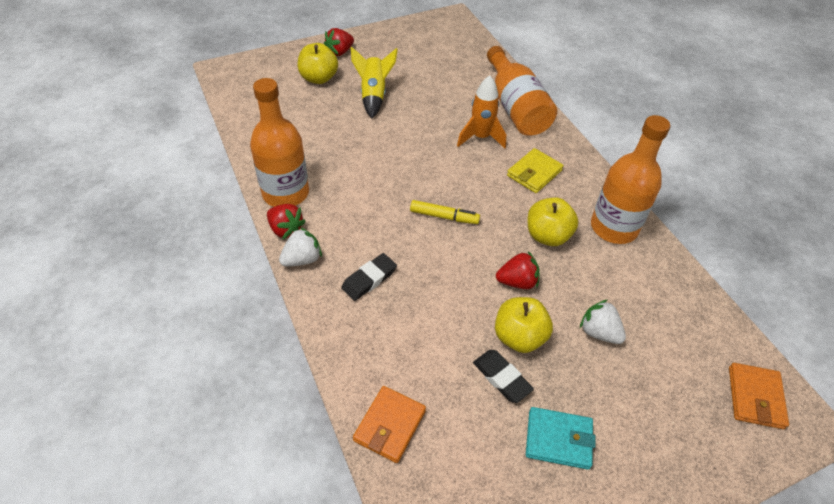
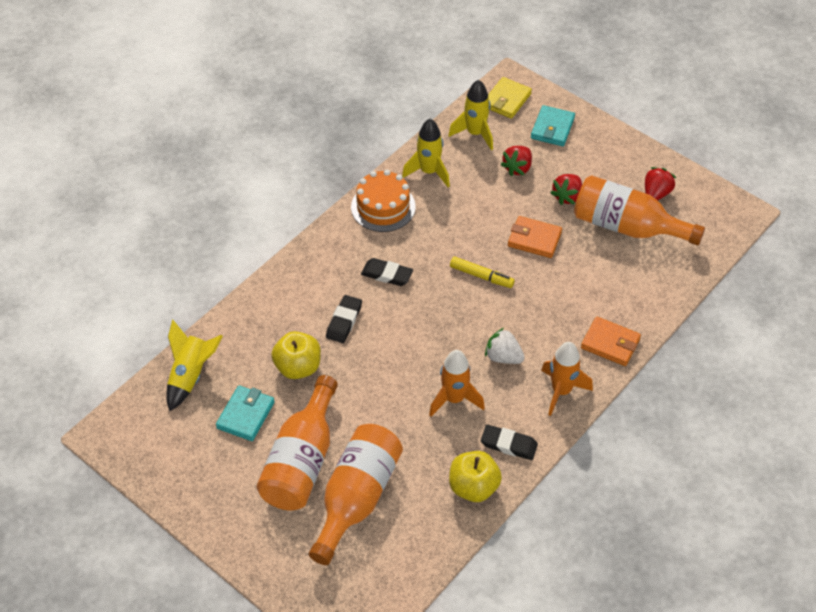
black eraser: [341,253,397,301] [473,350,534,403] = 2 -> [326,295,362,343] [361,258,413,286] [481,425,538,460] = 3
orange cake: none = 0 -> [351,170,416,232] = 1
orange rocket: [457,75,506,148] = 1 -> [429,350,485,417] [541,342,593,416] = 2
turquoise wallet: [526,407,596,470] = 1 -> [216,385,275,441] [531,105,575,146] = 2
white strawberry: [279,227,322,267] [580,300,626,344] = 2 -> [485,328,525,364] = 1
yellow apple: [297,43,338,84] [495,297,553,353] [528,197,578,246] = 3 -> [271,331,321,379] [449,451,502,502] = 2
yellow rocket: [351,47,398,118] = 1 -> [166,320,223,411] [402,119,450,187] [448,80,493,150] = 3

